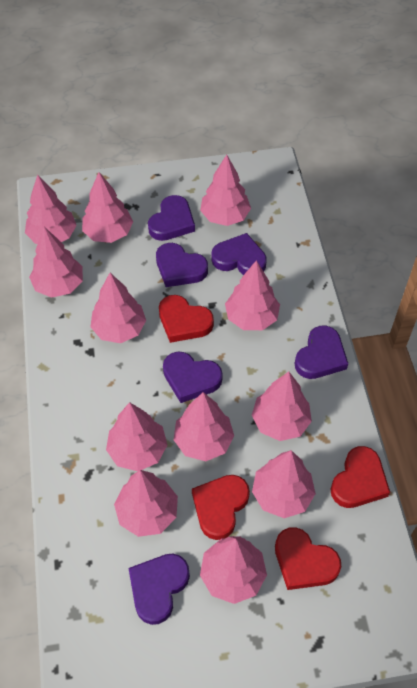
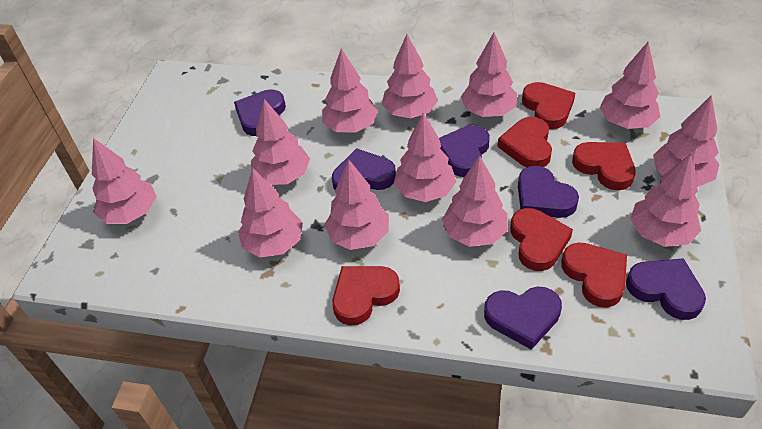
red heart: [159,295,214,343] [192,475,250,540] [275,527,341,590] [330,446,390,508] = 4 -> [332,266,400,326] [497,117,552,167] [510,208,573,271] [522,82,575,129] [561,243,627,308] [572,142,636,190] = 6

